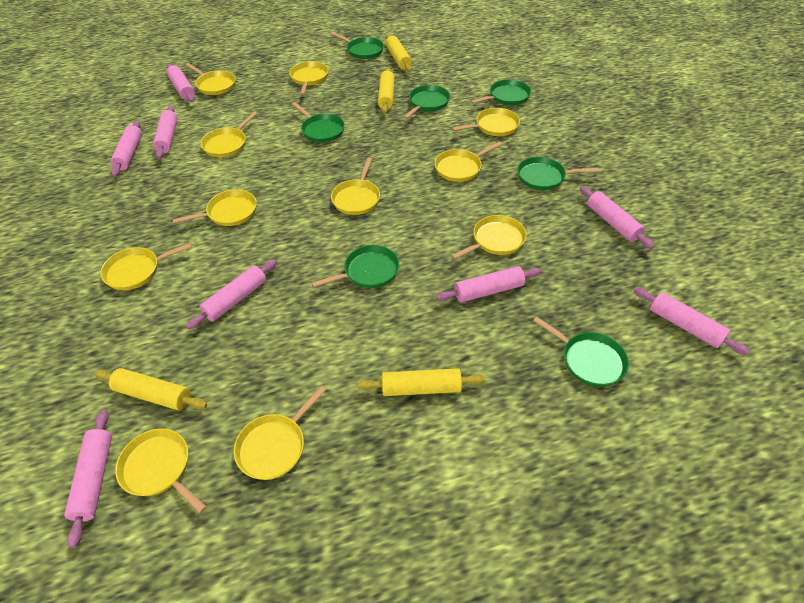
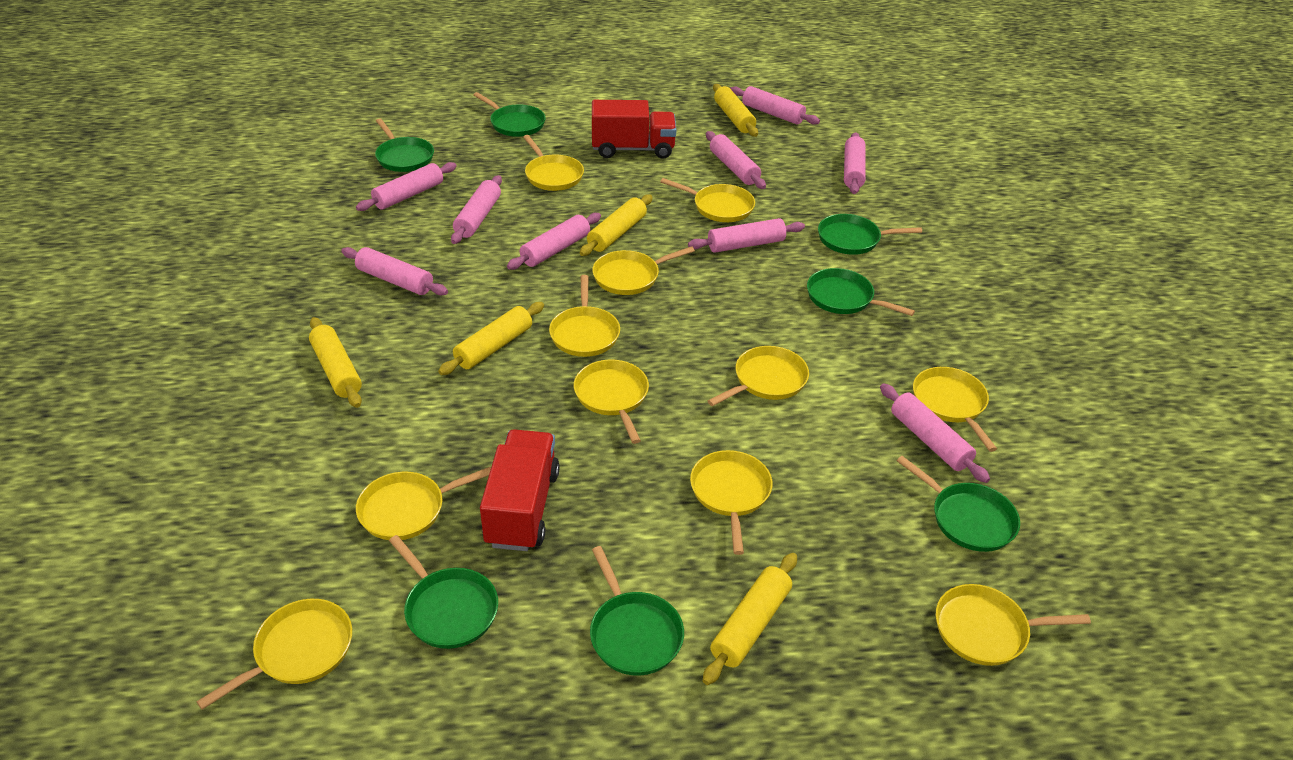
pink rolling pin: [64,410,112,548] [110,120,142,177] [153,106,177,159] [166,64,195,102] [186,259,277,330] [436,266,541,302] [580,186,654,249] [634,287,749,355] = 8 -> [341,247,448,295] [356,162,457,211] [451,175,502,244] [507,213,601,270] [688,218,805,253] [706,131,766,189] [730,86,820,125] [844,132,866,194] [880,383,990,483] = 9
red truck: none = 0 -> [480,429,560,551] [592,100,676,159] = 2
yellow rolling pin: [94,368,207,411] [358,368,485,396] [378,68,395,114] [386,34,412,72] = 4 -> [309,317,362,408] [438,302,544,375] [580,194,653,256] [703,553,797,685] [713,84,758,137] = 5

